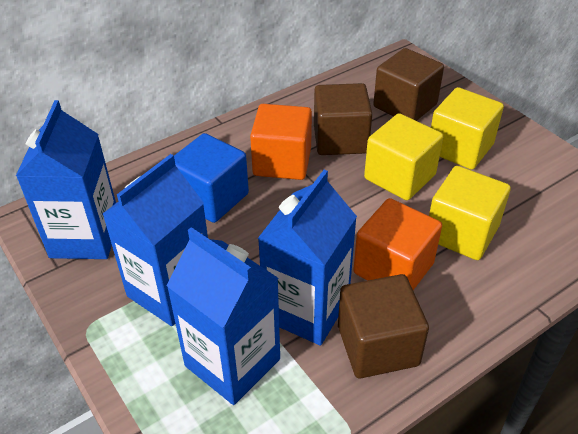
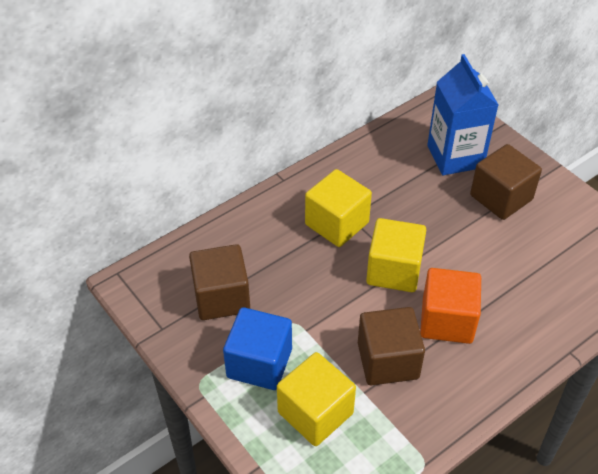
blue carton: [16,100,116,259] [103,154,208,326] [166,227,280,405] [258,170,357,345] = 4 -> [427,54,499,175] = 1
orange cube: [250,104,312,180] [353,198,442,290] = 2 -> [420,268,481,344] = 1

